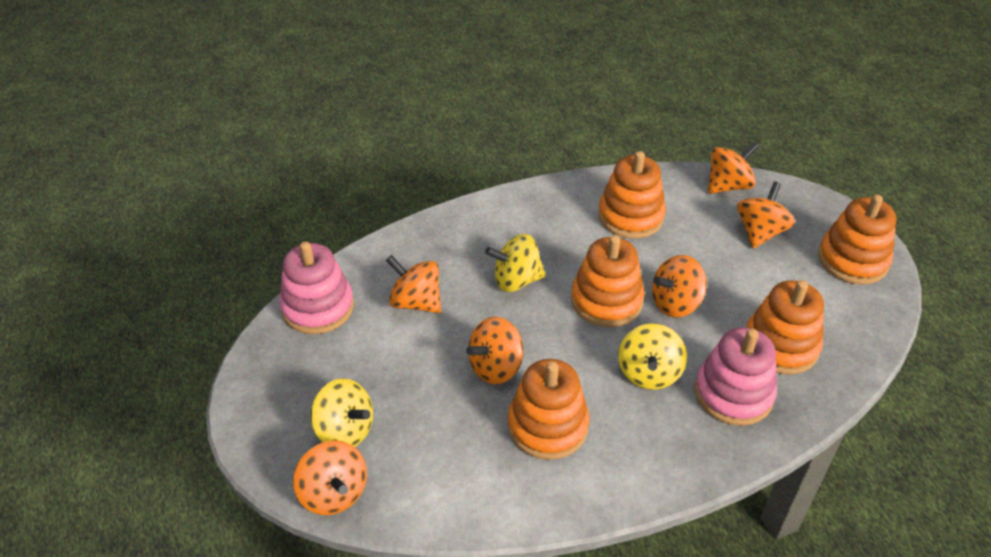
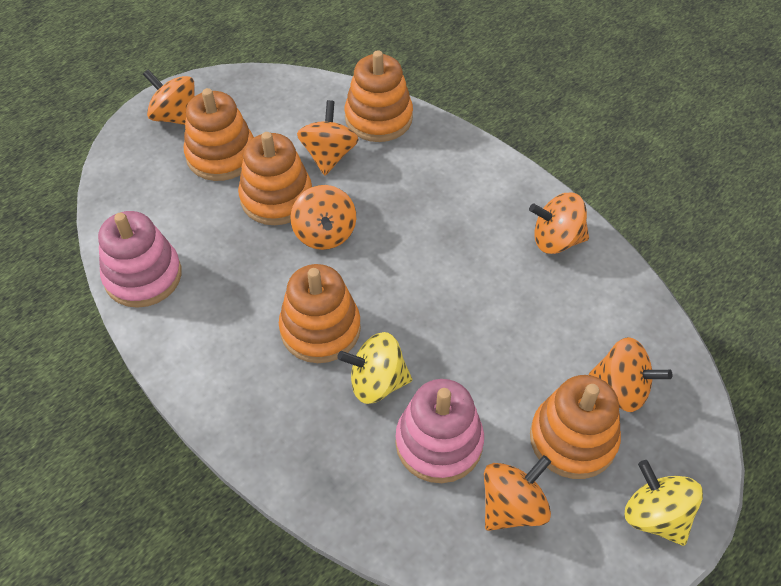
yellow spinning top: [311,378,373,447] [485,234,546,292] [618,323,687,390] = 3 -> [337,332,412,404] [625,460,703,546] = 2

